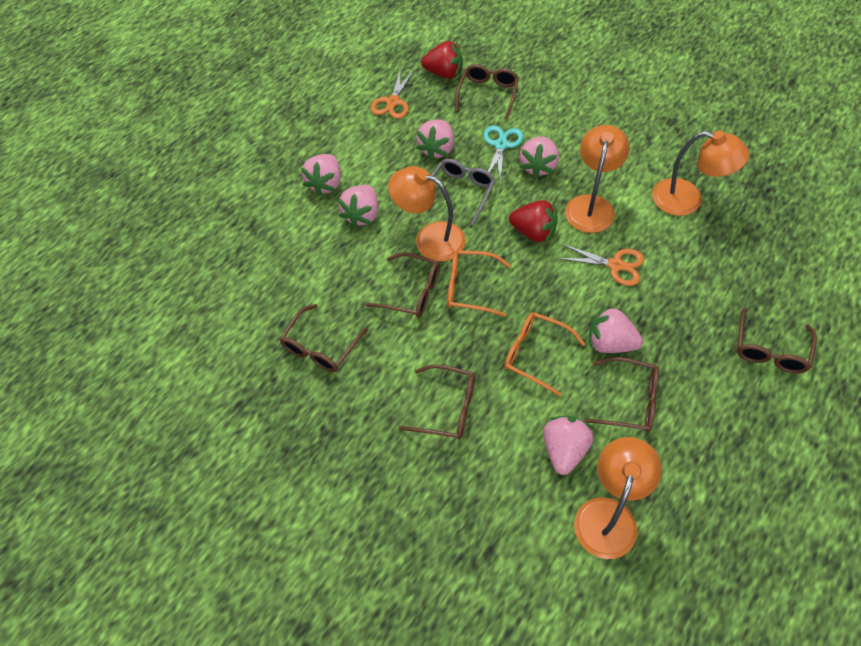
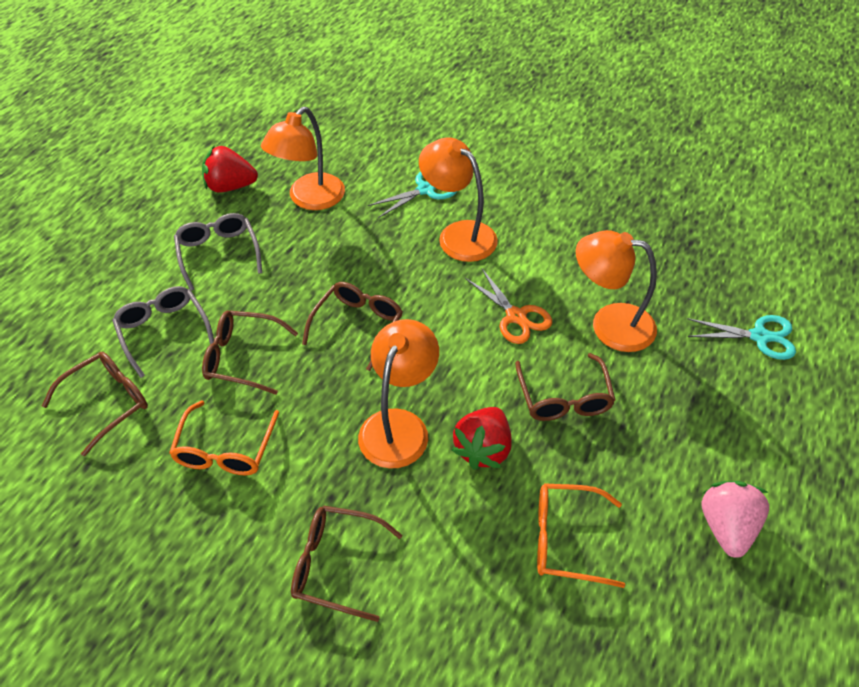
brown glasses: [279,304,368,372] [366,252,440,317] [399,364,475,439] [455,64,519,120] [584,357,659,432] [737,307,817,373] = 6 -> [42,352,148,456] [202,310,298,395] [291,506,402,622] [302,282,403,371] [515,353,616,421] = 5
grey glasses: [431,159,496,226] = 1 -> [112,286,214,378] [174,213,262,291] = 2
orange scissors: [371,68,415,119] [557,244,644,286] = 2 -> [465,269,552,344] = 1
pink strawberry: [301,154,341,196] [338,185,378,228] [416,120,454,160] [519,136,559,178] [543,416,593,475] [589,306,643,353] = 6 -> [702,481,769,558] = 1
turquoise scissors: [484,125,524,184] = 1 -> [368,171,457,218] [687,315,796,360] = 2

